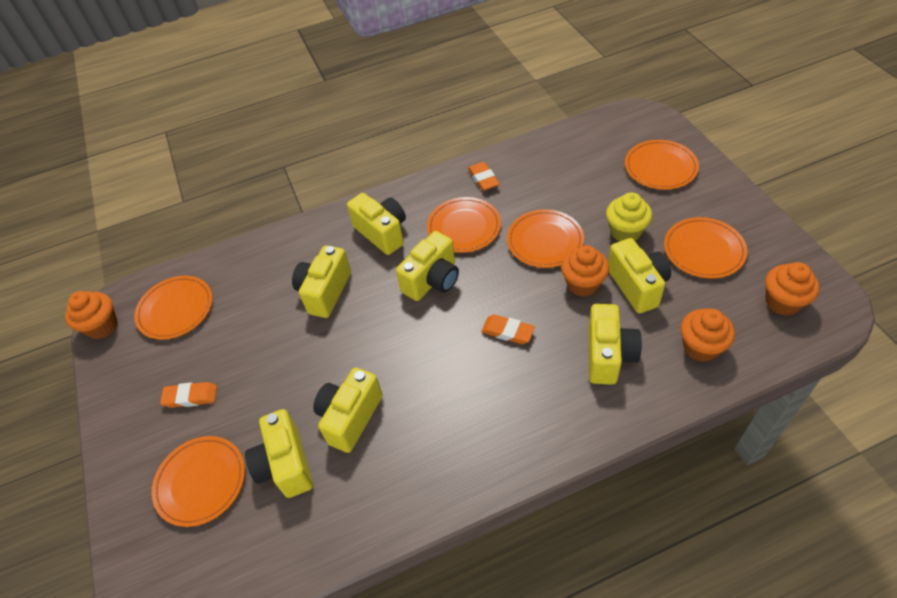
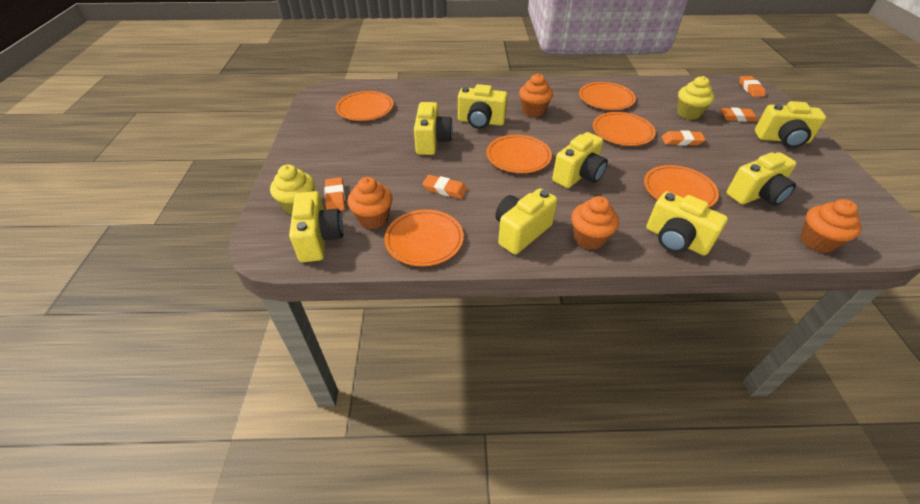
orange eraser: [160,382,217,408] [468,162,499,191] [481,315,535,344] = 3 -> [324,177,345,211] [422,175,467,199] [662,130,706,146] [720,107,758,122] [739,76,766,97] = 5
yellow camera: [245,409,313,498] [292,245,351,318] [313,367,383,453] [347,193,406,255] [396,231,459,301] [588,304,642,385] [608,238,671,313] = 7 -> [289,191,343,262] [414,102,453,155] [458,84,508,129] [495,188,557,255] [552,132,608,188] [646,191,728,255] [726,152,797,206] [755,101,826,148] = 8
yellow cupcake: [606,192,652,242] = 1 -> [270,164,315,215] [677,76,715,120] = 2

